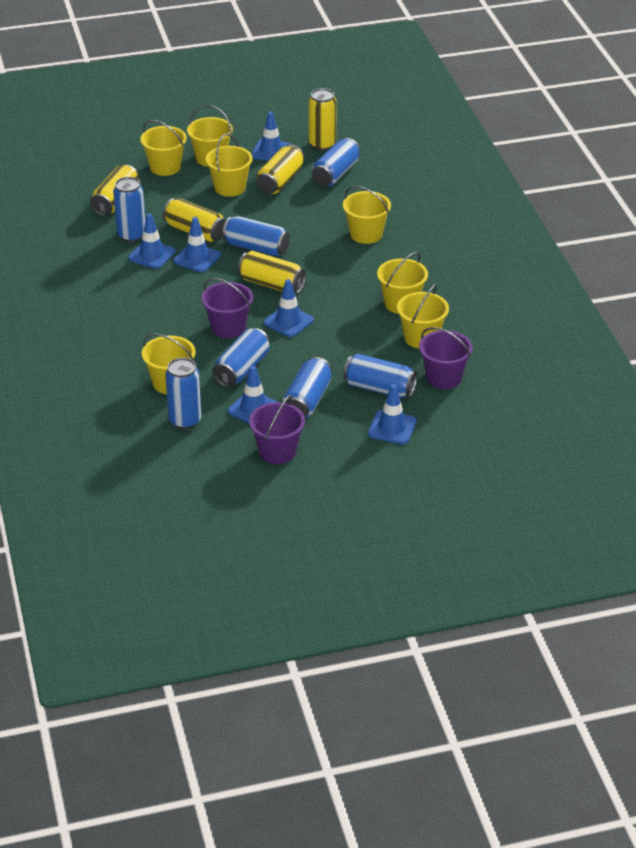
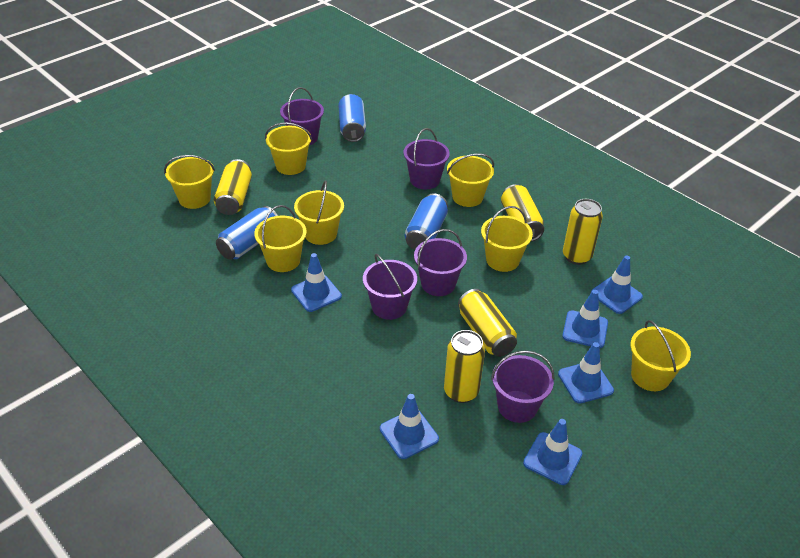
blue can: [113,177,146,242] [165,358,201,429] [212,328,270,387] [222,216,290,256] [282,357,332,418] [312,138,361,186] [343,354,417,398] = 7 -> [216,206,278,260] [338,94,366,142] [405,193,448,250] = 3
purple bucket: [201,278,253,338] [249,395,305,464] [419,327,473,389] = 3 -> [280,87,324,145] [363,254,417,320] [404,128,450,189] [414,229,467,296] [491,350,554,423] = 5

